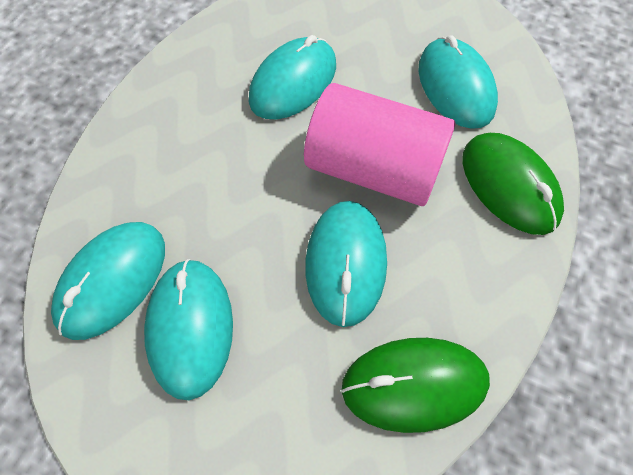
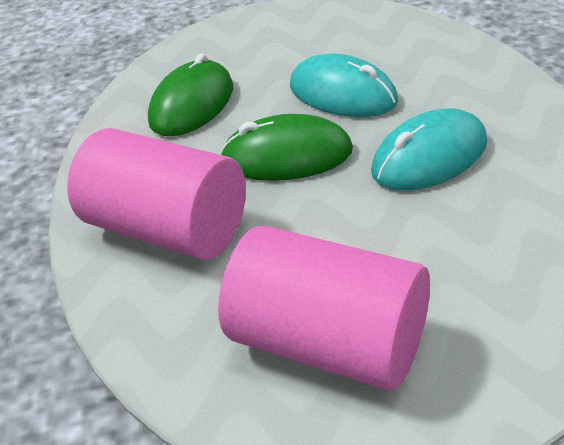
pink cylinder: [304,83,455,206] = 1 -> [67,128,246,260] [218,225,430,390] = 2
turquoise mouse: [51,222,165,340] [144,259,233,400] [249,35,336,120] [305,201,387,327] [418,35,498,129] = 5 -> [290,54,398,117] [371,108,487,191] = 2

